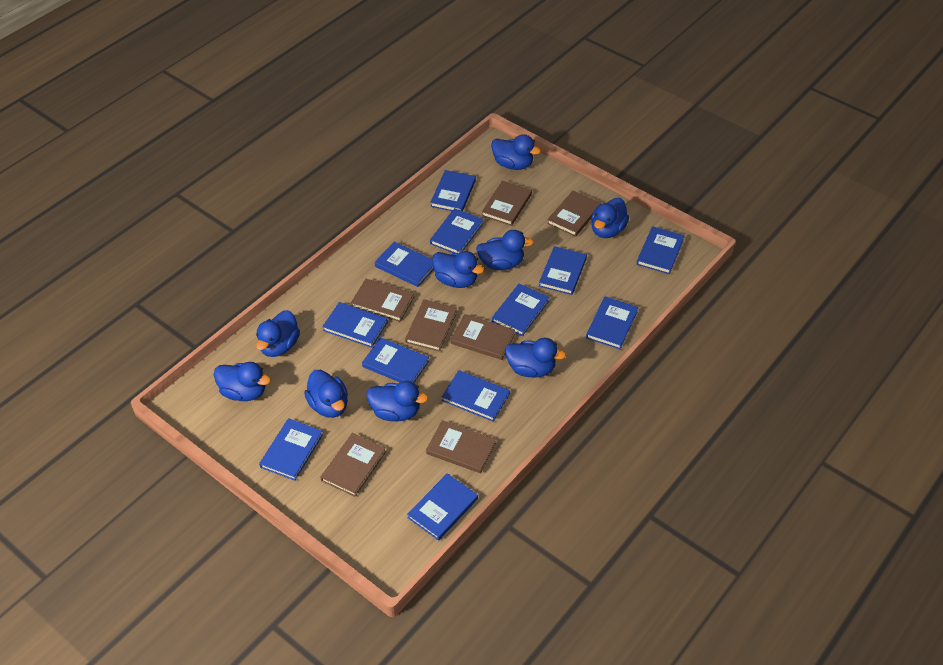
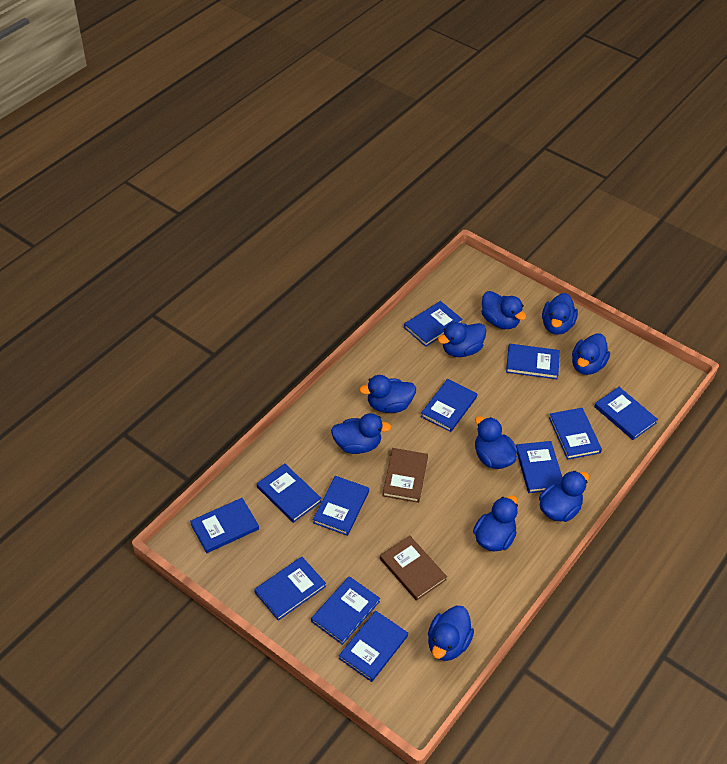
blue duck: [214,362,271,401] [256,310,300,357] [304,370,348,418] [367,381,428,421] [432,251,484,288] [476,230,534,270] [491,134,541,170] [505,338,566,378] [591,198,629,238] = 9 -> [331,413,391,454] [359,375,416,413] [428,606,474,661] [438,322,486,357] [473,495,518,551] [475,416,517,469] [481,291,526,329] [539,471,589,522] [542,293,578,335] [572,333,610,375] = 10
brown book: [320,433,386,497] [351,279,414,322] [405,299,457,352] [426,420,496,473] [451,314,515,360] [482,181,532,226] [547,191,601,237] = 7 -> [380,535,447,601] [382,448,428,503] = 2

